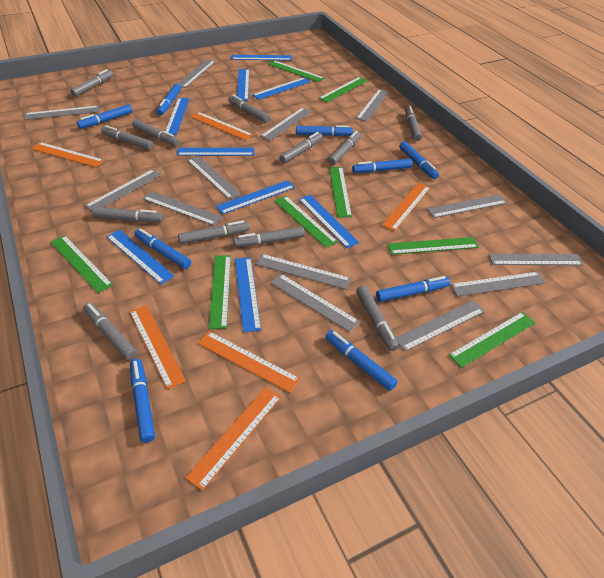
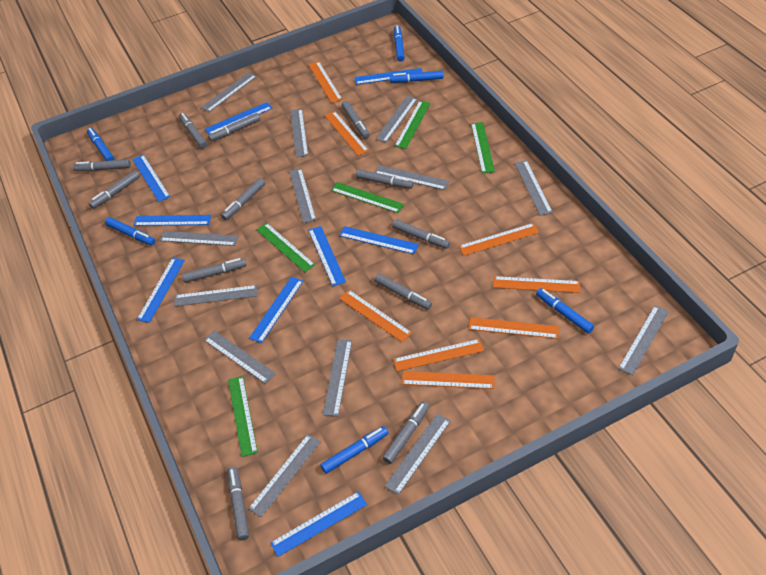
blue marker: [77,104,132,129] [130,359,155,443] [134,228,191,269] [157,84,181,115] [296,125,353,136] [325,330,397,391] [352,159,412,173] [376,276,450,302] [399,141,439,179] = 9 -> [87,128,114,161] [105,217,155,245] [320,426,388,474] [390,71,444,83] [394,26,405,62] [536,288,594,334] = 6
green ruler: [51,235,113,293] [209,255,231,329] [268,60,324,82] [274,196,338,248] [319,77,368,102] [329,167,352,217] [387,237,479,255] [449,312,535,368] = 8 -> [228,376,258,457] [256,223,315,272] [331,182,404,213] [395,101,431,149] [471,122,495,173] = 5
orange ruler: [31,142,104,167] [130,305,186,389] [186,387,281,491] [190,112,253,140] [198,331,300,393] [382,183,430,231] = 6 -> [309,61,342,103] [325,111,369,156] [339,290,412,342] [393,339,484,371] [402,371,494,389] [459,223,539,256] [469,317,559,339] [493,276,580,293] = 8

